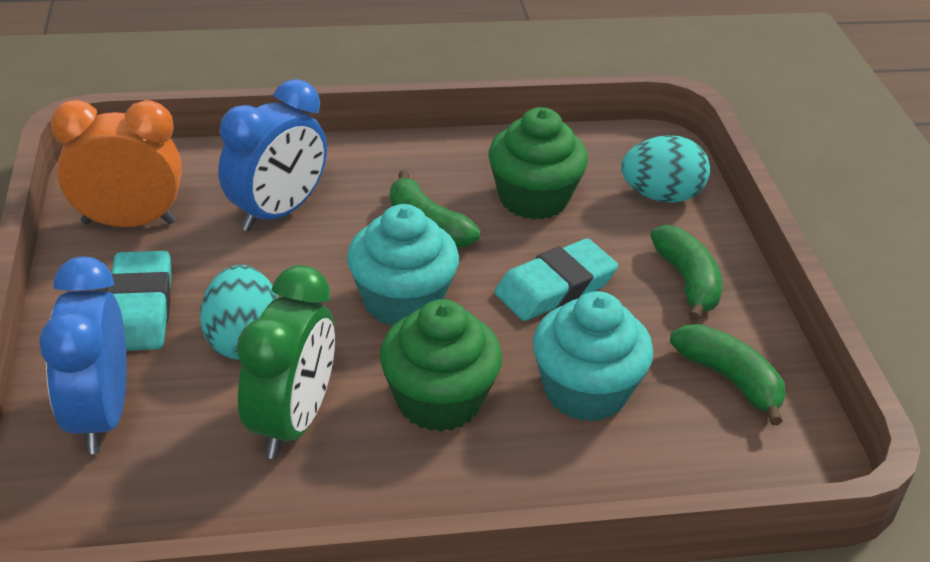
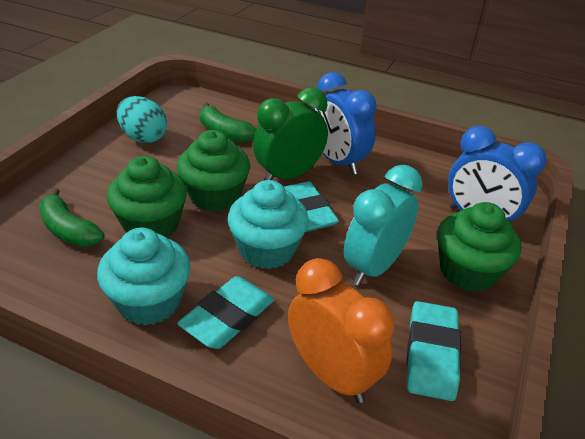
green banana: [390,171,481,248] [650,225,722,321] [670,324,785,425] = 3 -> [39,188,105,247] [200,103,257,142] = 2
green cupcake: [380,299,502,432] [489,107,588,220] = 2 -> [107,156,187,238] [177,130,250,212] [437,202,521,292] = 3
turquoise clock: none = 0 -> [344,165,423,286] = 1
turquoise egg: [200,265,278,360] [621,135,710,203] = 2 -> [117,96,167,143] = 1
turquoise eraser: [106,251,171,351] [495,238,618,321] = 2 -> [177,276,275,349] [284,181,339,232] [407,301,461,401] = 3

